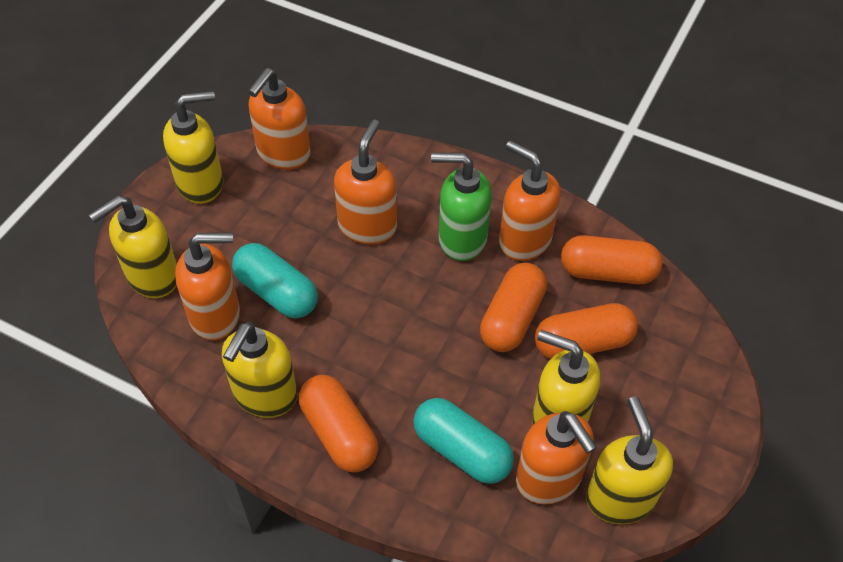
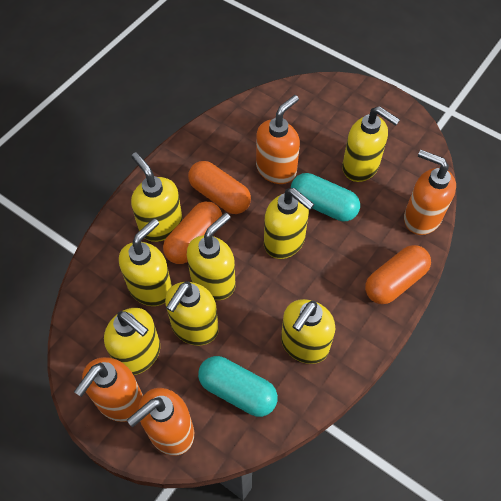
green soap dispenser: [431,153,492,261] = 1 -> none = 0
orange capsule: [299,375,378,473] [480,263,547,352] [535,303,638,359] [561,235,662,284] = 4 -> [163,201,222,264] [188,161,251,214] [365,245,431,304] = 3
orange soap dispenser: [175,233,240,340] [248,68,311,170] [334,120,397,245] [499,140,560,261] [516,411,597,504] = 5 -> [74,357,143,422] [127,388,194,456] [256,95,300,184] [404,150,456,235] = 4
yellow soap dispenser: [89,195,177,298] [163,91,223,204] [222,322,297,418] [532,330,600,425] [586,397,673,524] = 5 -> [104,308,160,375] [119,218,172,306] [131,152,183,242] [165,281,219,346] [187,213,235,300] [264,188,314,259] [281,299,335,364] [342,106,400,182] = 8

